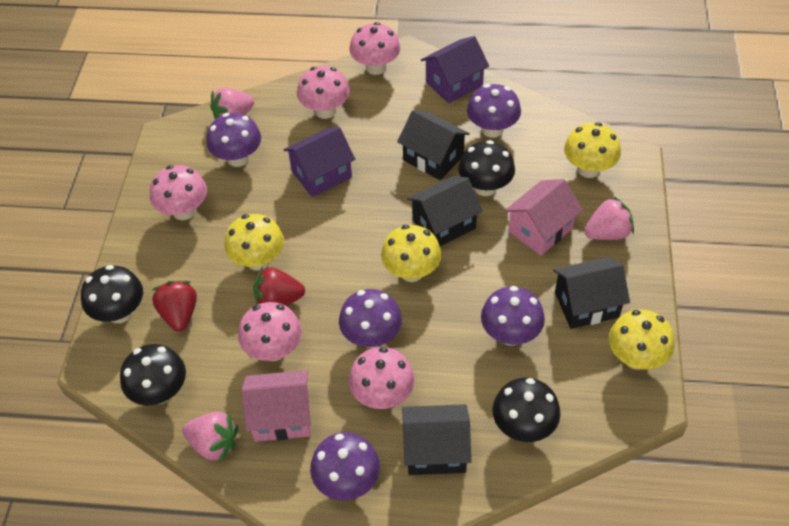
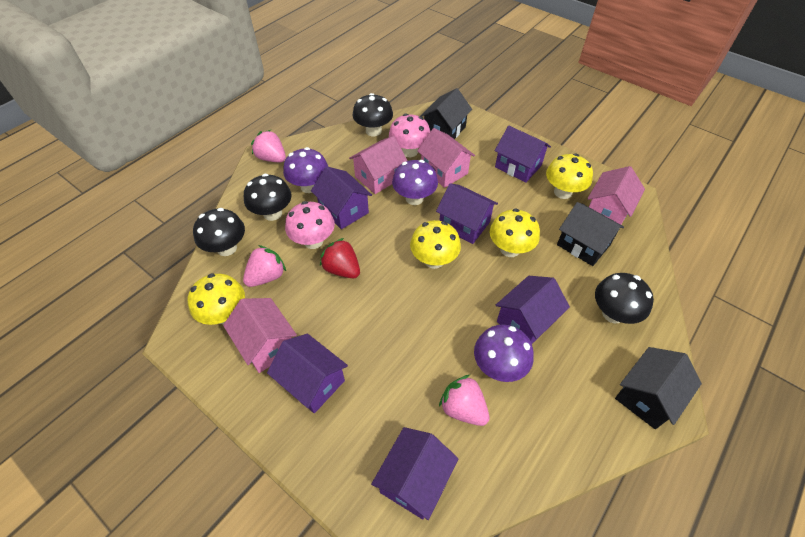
black house: [397,110,470,180] [402,404,471,475] [407,176,483,246] [553,257,630,329] = 4 -> [420,88,472,139] [557,202,624,266] [615,347,702,429] = 3
pink house: [242,370,311,442] [504,179,583,256] = 2 -> [223,298,297,373] [349,136,408,194] [417,128,475,188] [587,166,645,225] = 4
pink mushroom: [150,165,207,220] [238,302,302,361] [297,66,350,119] [349,22,400,75] [349,347,415,409] = 5 -> [285,201,335,249] [389,114,430,157] = 2
purple house: [284,127,355,197] [421,36,489,103] = 2 -> [267,334,348,413] [311,166,372,229] [371,427,459,520] [436,183,498,244] [495,126,551,183] [496,276,570,344] = 6
purple mushroom: [206,113,261,167] [310,432,380,500] [339,289,402,348] [467,84,521,138] [481,286,545,346] = 5 -> [283,147,328,193] [392,160,438,205] [474,325,534,382] = 3
red strawberry: [152,281,197,332] [253,266,305,306] = 2 -> [320,238,360,278] = 1

